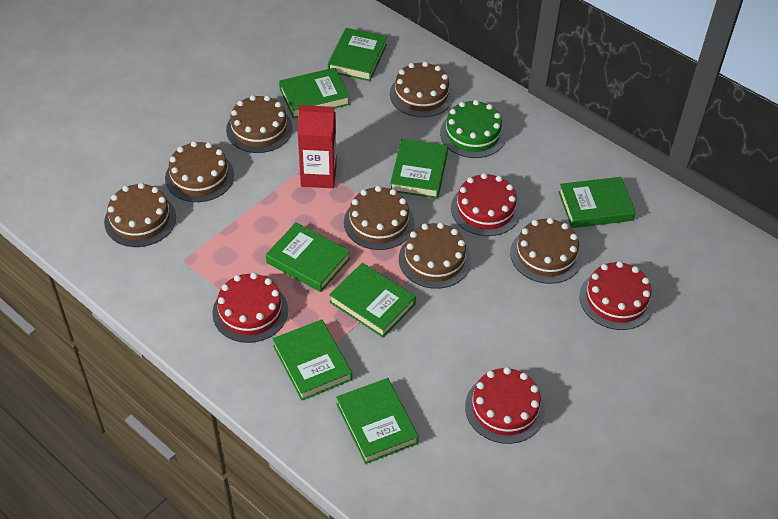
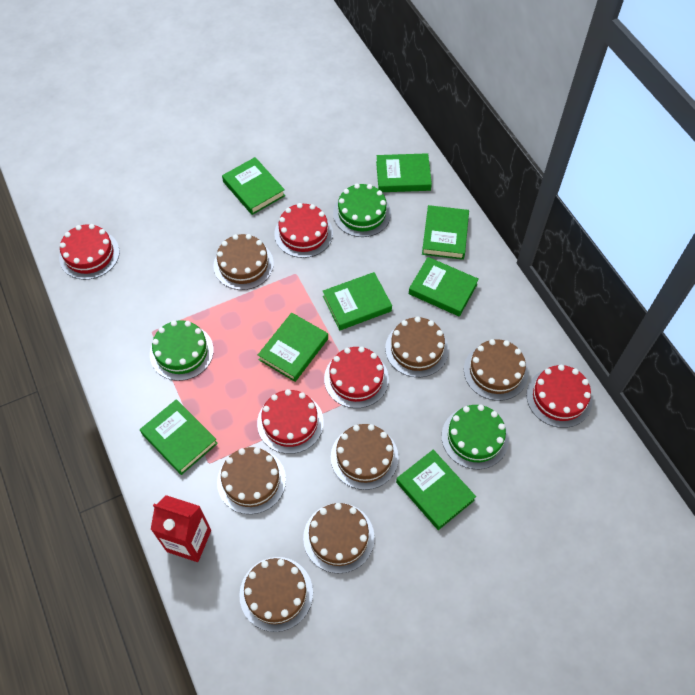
green cake: [440,100,506,158] = 1 -> [150,320,214,381] [333,183,391,237] [442,405,509,469] = 3
red cake: [212,273,288,343] [451,173,521,236] [465,367,545,444] [579,261,654,330] = 4 -> [59,224,120,280] [257,389,324,454] [274,203,333,258] [324,346,389,408] [526,365,593,428] = 5

